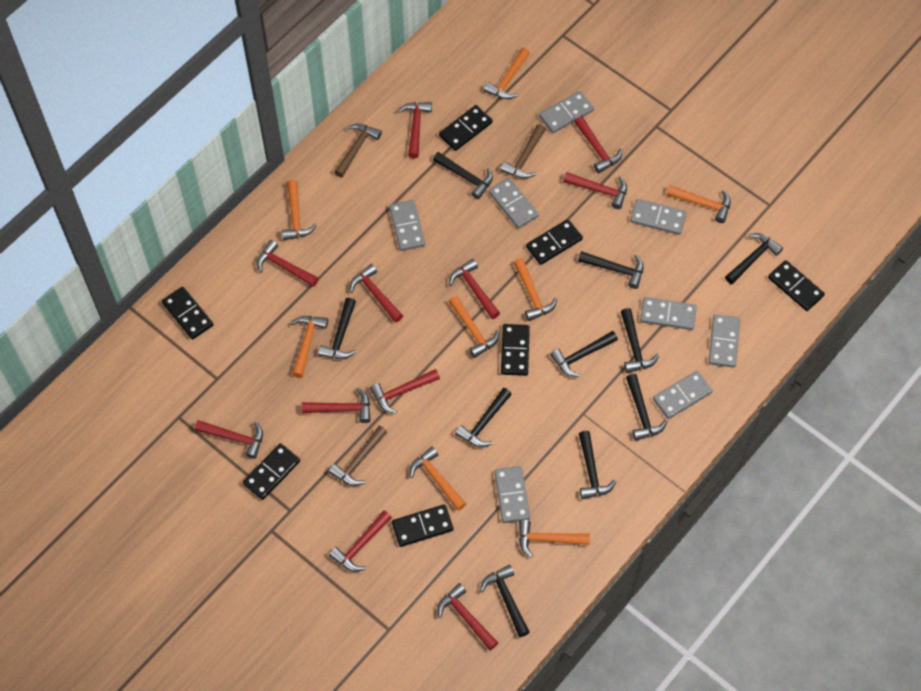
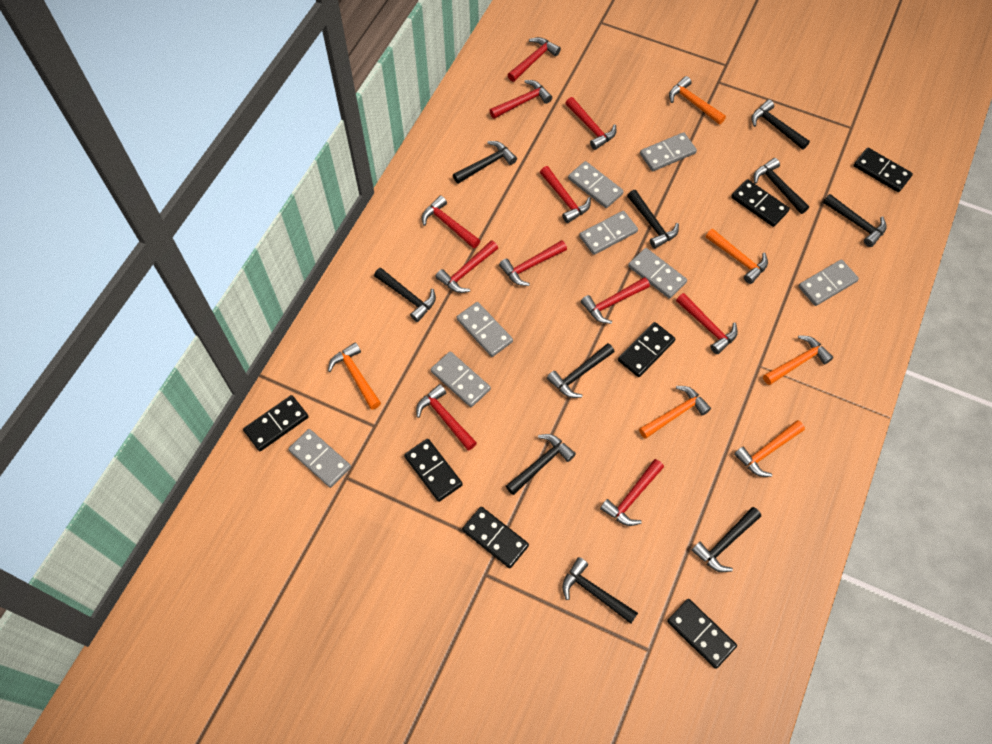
brown hammer: [329,426,387,486] [334,123,382,178] [500,124,546,179] = 3 -> none = 0
orange hammer: [282,180,317,240] [291,316,328,378] [410,447,466,511] [449,296,499,358] [484,48,530,99] [514,258,558,321] [519,520,590,558] [666,185,731,223] = 8 -> [328,342,381,410] [639,386,711,439] [669,76,726,124] [706,229,768,284] [734,420,805,477] [763,335,833,385] = 6

